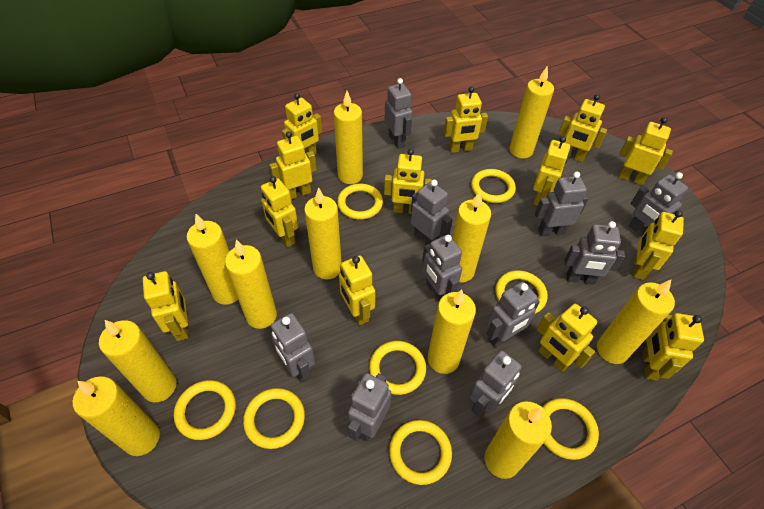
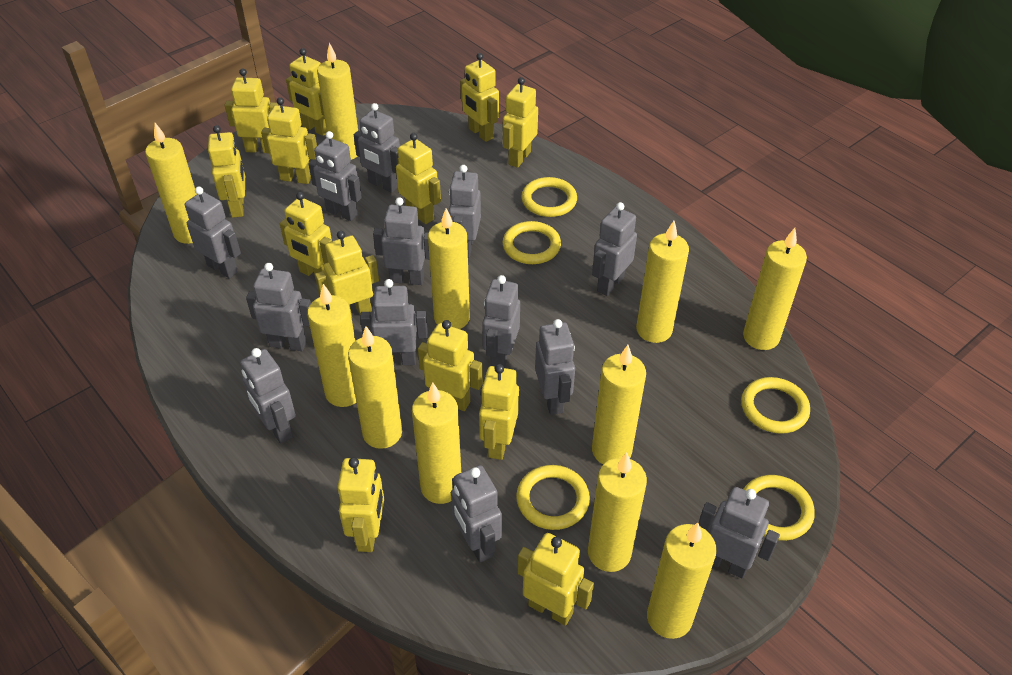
grey robot: [271,313,315,383] [348,373,391,442] [384,78,413,149] [411,180,453,245] [422,235,462,301] [470,350,522,418] [487,282,540,348] [535,172,589,237] [564,221,625,284] [629,172,688,236] = 10 -> [185,186,241,279] [240,348,296,444] [246,263,311,351] [309,131,362,221] [354,103,400,193] [360,279,428,365] [373,197,430,285] [448,165,481,258] [451,465,502,562] [482,275,520,368] [535,319,575,415] [592,202,637,296] [699,487,780,579] = 13
yellow ring: [174,380,236,440] [243,388,305,449] [337,184,383,220] [369,341,426,395] [389,420,452,485] [471,169,516,203] [495,270,548,314] [542,398,599,460] = 8 -> [503,221,561,264] [516,465,590,530] [521,177,577,217] [741,377,810,434] [743,475,815,541] = 5

